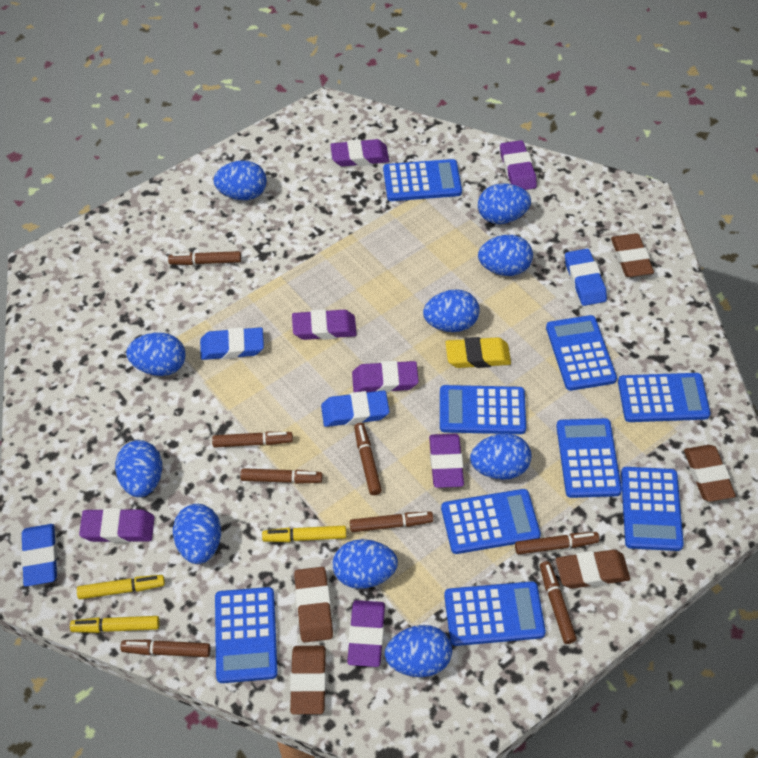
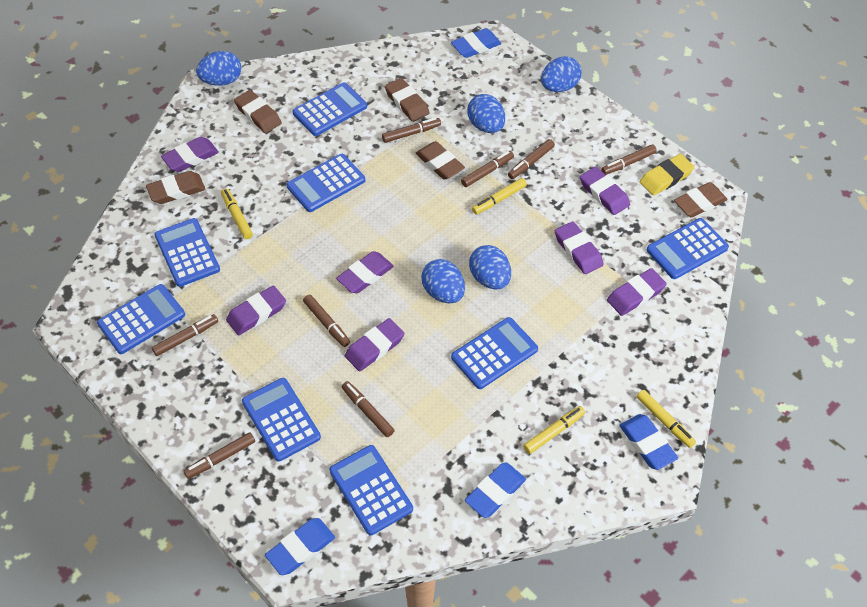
blue calculator: [215,587,278,683] [383,159,462,201] [440,385,526,434] [441,489,541,554] [444,581,546,646] [546,315,617,391] [556,418,622,498] [618,373,711,422] [621,467,684,551] = 9 -> [97,284,185,354] [154,218,220,287] [242,378,321,461] [287,154,365,212] [293,82,367,136] [329,445,413,535] [451,317,538,389] [647,218,729,279] = 8
blue egg: [115,440,162,497] [126,332,186,376] [173,504,221,564] [213,161,267,200] [333,539,398,589] [385,625,452,677] [423,289,480,332] [470,434,531,480] [478,184,531,224] [478,235,533,276] = 10 -> [196,51,241,86] [421,259,465,303] [467,94,505,133] [469,245,511,289] [541,56,581,92] = 5
yellow marker: [70,616,160,633] [77,575,165,599] [262,526,346,542] = 3 -> [221,188,253,239] [472,178,527,214] [523,406,585,454] [637,390,696,448] = 4

